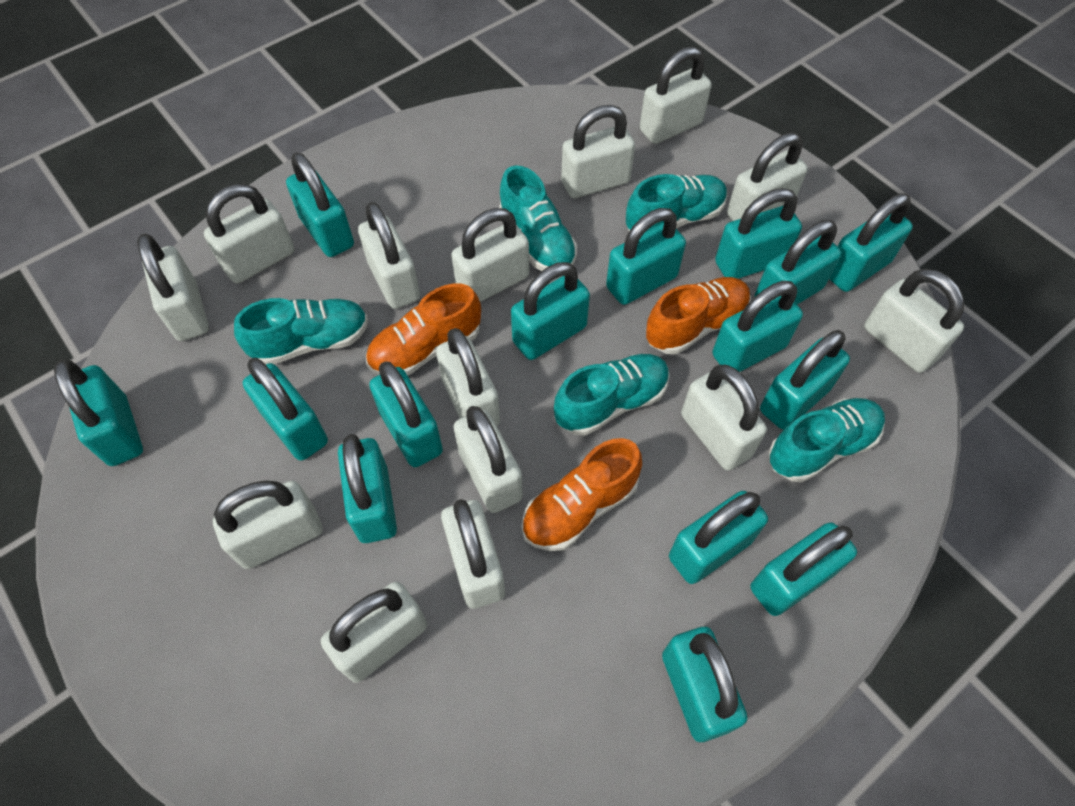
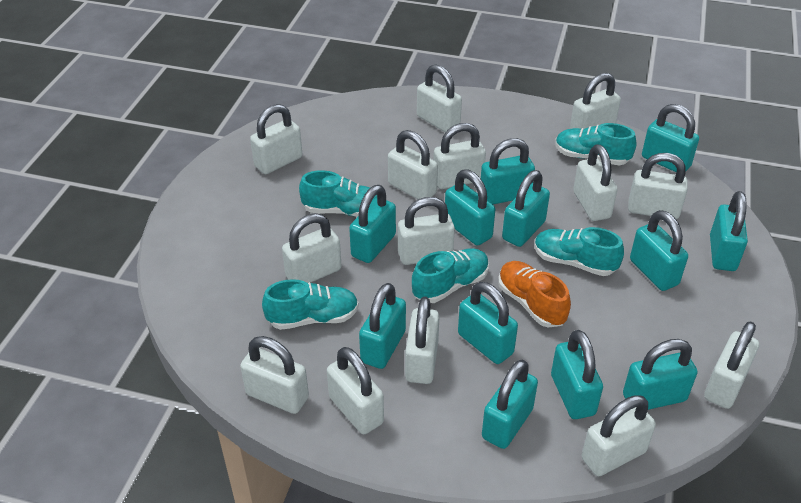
orange shoe: [366,283,481,375] [521,438,642,551] [646,277,751,354] = 3 -> [498,261,571,328] = 1
turquoise padlock: [54,359,143,466] [243,358,328,461] [286,152,354,257] [338,434,397,543] [369,361,443,467] [511,262,590,360] [606,208,686,305] [662,627,748,742] [669,491,768,584] [712,281,803,372] [715,188,802,279] [750,522,857,616] [755,220,841,304] [760,330,850,430] [829,193,913,292] = 15 -> [349,185,396,263] [359,283,406,369] [445,169,495,246] [458,282,518,364] [481,138,535,204] [482,360,538,449] [502,170,550,247] [551,330,603,419] [623,339,697,410] [630,210,688,291] [642,104,699,172] [710,191,748,271] = 12

